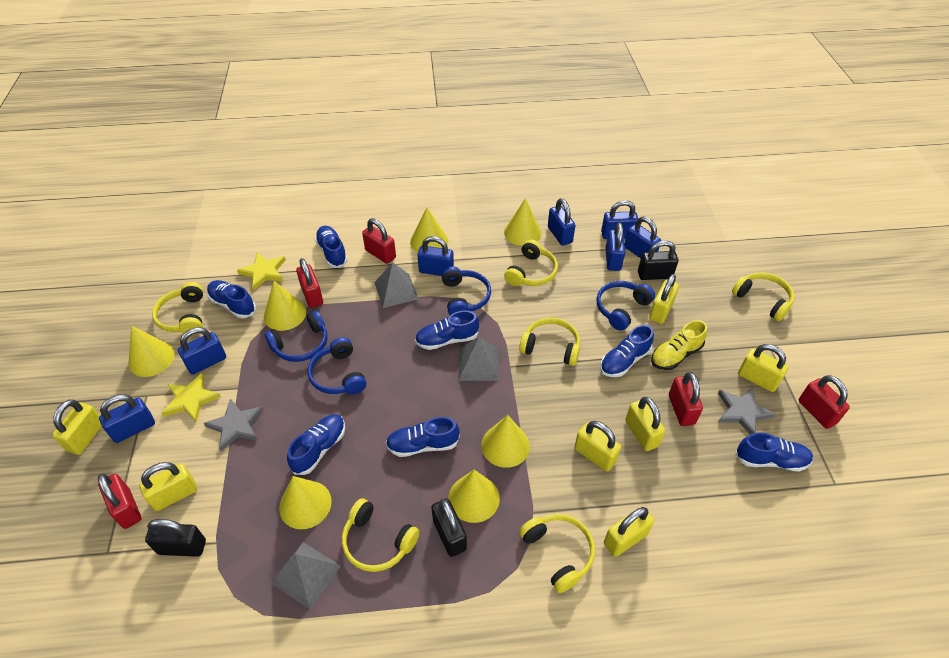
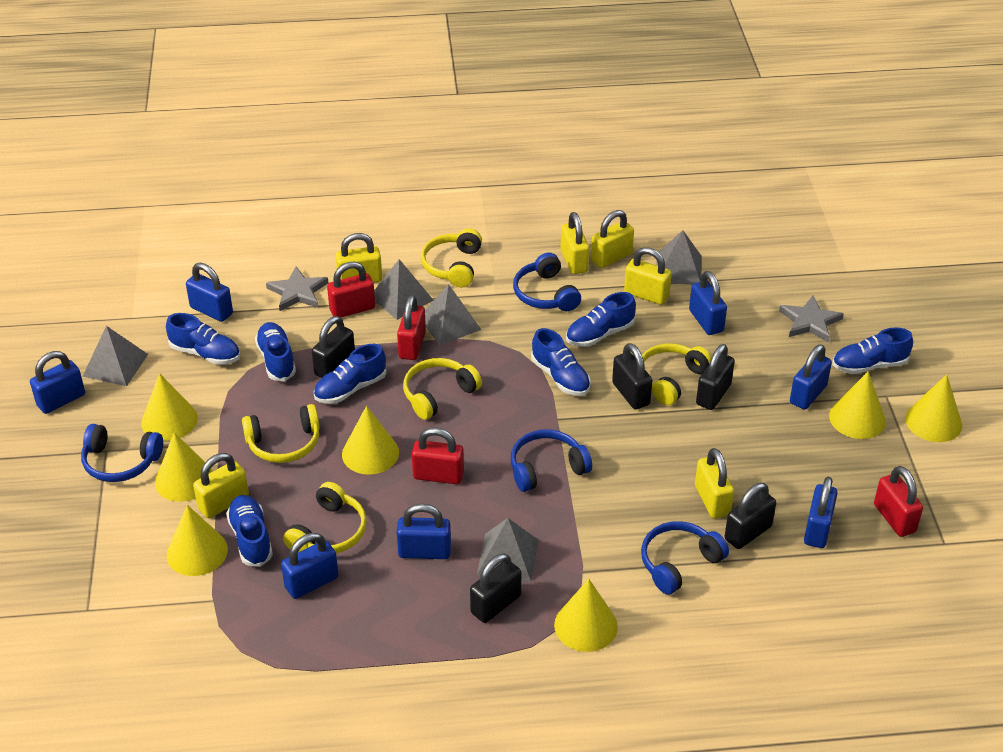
black padlock: [145,519,206,557] [431,499,467,557] [638,240,678,280] = 3 -> [312,316,355,378] [470,553,521,623] [612,343,652,410] [696,344,735,410] [724,483,776,549] = 5
grey pyramid: [271,542,341,609] [374,262,418,308] [458,337,499,381] = 3 -> [83,326,148,386] [374,259,434,320] [425,284,482,345] [477,518,538,582] [656,230,702,285] = 5
red padlock: [98,474,141,529] [296,258,323,308] [362,218,396,264] [669,372,703,426] [799,375,850,429] = 5 -> [327,262,375,318] [397,295,426,360] [412,428,464,484] [874,466,923,537] = 4
yellow headphones: [152,282,203,335] [342,498,420,572] [504,240,558,286] [519,317,580,366] [519,514,595,593] [732,272,795,321] = 6 -> [242,404,320,463] [283,482,367,553] [403,358,482,420] [421,228,482,287] [642,344,712,405] = 5
yellow padlock: [52,400,102,455] [139,462,197,511] [574,421,621,471] [604,507,654,557] [625,397,665,451] [649,274,679,324] [738,344,788,392] = 7 -> [193,453,249,518] [335,233,382,283] [560,212,589,274] [591,210,634,268] [624,247,672,305] [695,448,734,519] = 6
yellow shoe: [651,320,708,370] = 1 -> none = 0
yellow star: [162,372,221,422] [237,252,286,290] = 2 -> none = 0

